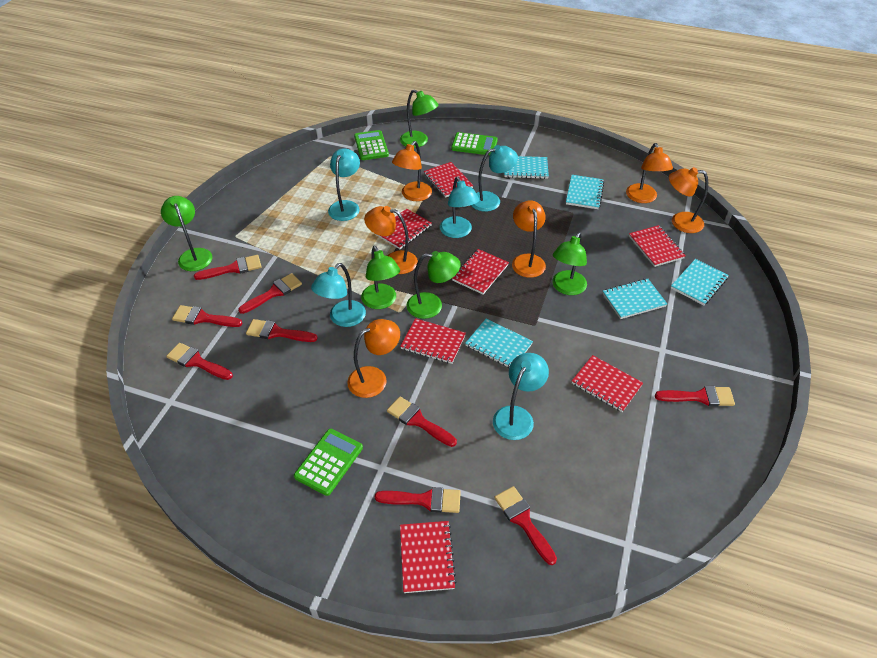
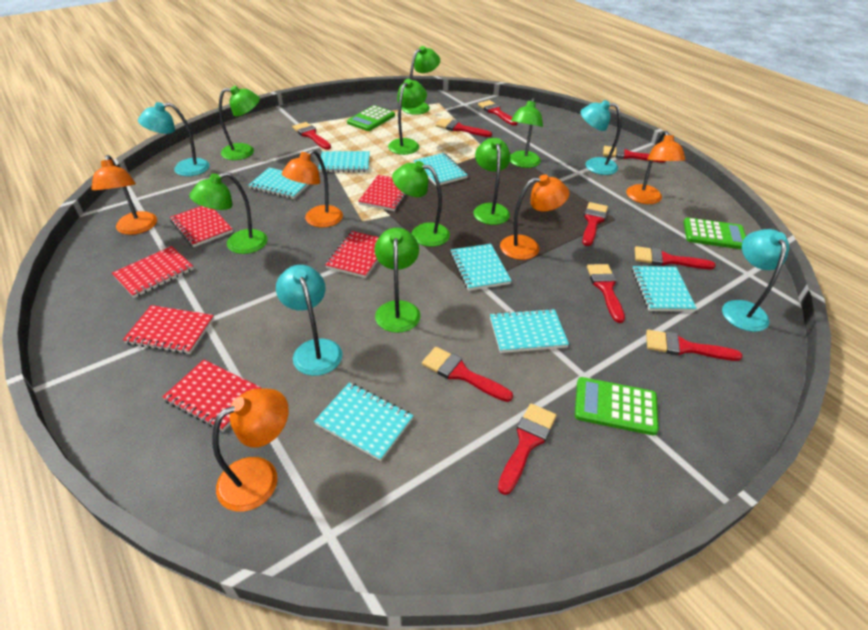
green lamp: [161,196,212,271] [361,246,400,309] [400,89,438,148] [407,251,461,319] [552,232,587,295] = 5 -> [189,172,268,254] [219,85,260,160] [375,228,421,333] [388,79,427,155] [392,161,450,247] [402,46,440,115] [473,138,511,225] [510,98,543,168] = 8
orange lamp: [347,319,400,398] [364,206,418,274] [392,141,432,201] [512,200,546,278] [626,143,673,203] [669,167,708,233] = 6 -> [91,155,157,235] [212,389,289,512] [282,149,343,228] [500,174,569,260] [626,131,686,204] = 5
red brush: [166,343,233,380] [172,305,243,327] [194,255,262,280] [238,273,302,314] [246,319,318,342] [375,487,461,513] [387,396,457,447] [494,486,557,565] [655,386,735,406] = 9 -> [292,122,331,150] [422,347,513,402] [436,118,492,137] [478,100,517,126] [498,403,557,495] [582,202,608,246] [587,264,625,323] [603,146,665,162] [635,246,716,269] [646,329,743,361] = 10
red notebook: [375,209,432,249] [400,318,466,364] [400,521,457,593] [424,162,473,198] [452,249,509,294] [572,355,643,412] [629,225,686,267] = 7 -> [112,246,194,298] [123,305,214,354] [162,359,261,431] [170,206,233,247] [325,231,379,278] [358,175,407,211] = 6
turquoise lamp: [311,263,366,327] [328,148,360,221] [440,177,479,238] [471,145,518,212] [493,353,549,440] = 5 -> [138,102,210,176] [276,265,342,376] [580,100,621,175] [722,229,789,332] = 4
turquoise notebook: [465,319,533,368] [504,156,549,179] [566,175,604,209] [602,279,667,319] [671,259,729,305] = 5 -> [248,167,309,199] [314,382,414,461] [318,151,370,173] [413,153,468,185] [450,244,512,291] [490,308,569,353] [632,266,697,312] = 7

